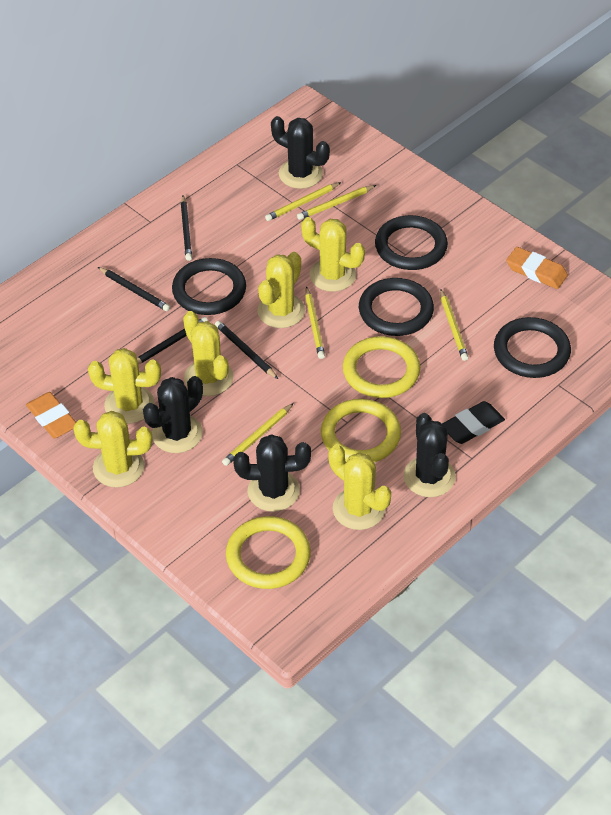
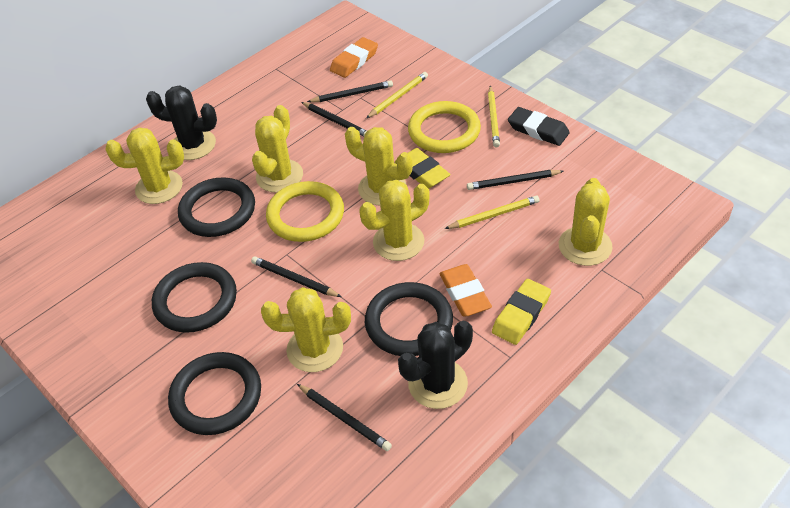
black cactus: [143,376,203,453] [233,434,311,512] [271,116,330,189] [403,413,456,497] = 4 -> [146,86,217,160] [398,321,473,409] = 2
black pencil: [98,267,170,311] [137,317,208,364] [181,195,192,261] [215,321,278,379] = 4 -> [251,257,341,297] [297,384,392,451] [301,102,367,137] [307,80,393,102] [467,170,564,190] = 5
yellow eraser: none = 0 -> [395,148,450,189] [492,279,551,345] = 2
yellow pencil: [222,403,294,466] [265,182,341,221] [297,185,376,220] [305,286,325,359] [440,289,469,361] = 5 -> [366,72,428,118] [444,196,540,229] [488,86,500,147] = 3
yellow ring: [226,516,311,589] [321,399,401,462] [343,336,420,398] = 3 -> [266,181,344,242] [408,101,481,153] = 2

